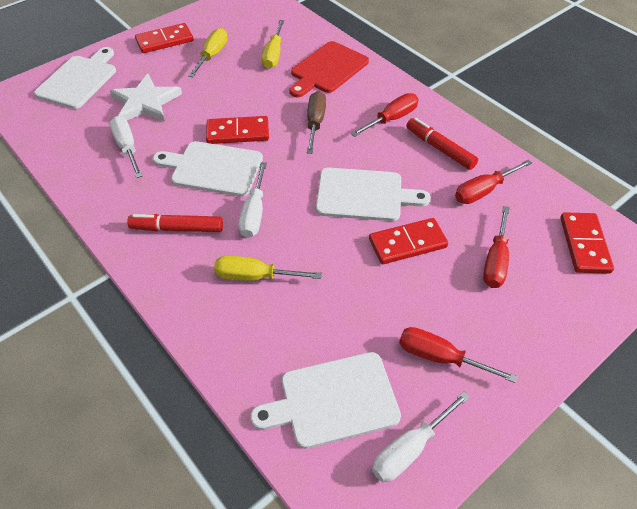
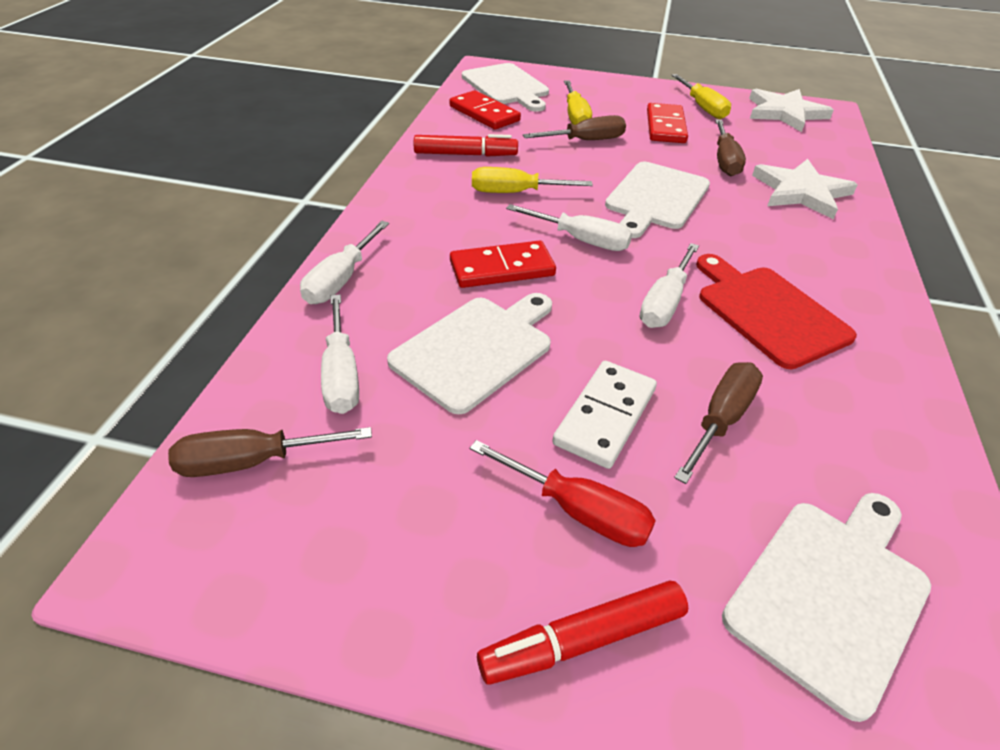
brown screwdriver: [307,91,326,154] = 1 -> [168,427,372,477] [523,115,626,140] [674,362,763,484] [715,119,746,176] = 4
red domino: [135,23,193,53] [206,116,269,144] [369,218,448,264] [560,212,614,274] = 4 -> [450,90,521,130] [450,241,556,288] [647,103,688,143] = 3
red screwdriver: [351,93,419,137] [399,327,517,383] [455,160,532,204] [483,206,510,288] = 4 -> [470,440,656,547] = 1
white domino: none = 0 -> [552,361,657,469] = 1
white screwdriver: [109,116,142,178] [238,162,267,238] [372,392,470,482] = 3 -> [300,221,389,304] [321,295,359,414] [506,204,632,251] [640,243,699,328] = 4
white star: [110,74,182,121] = 1 -> [749,89,834,132] [752,159,858,219] = 2

